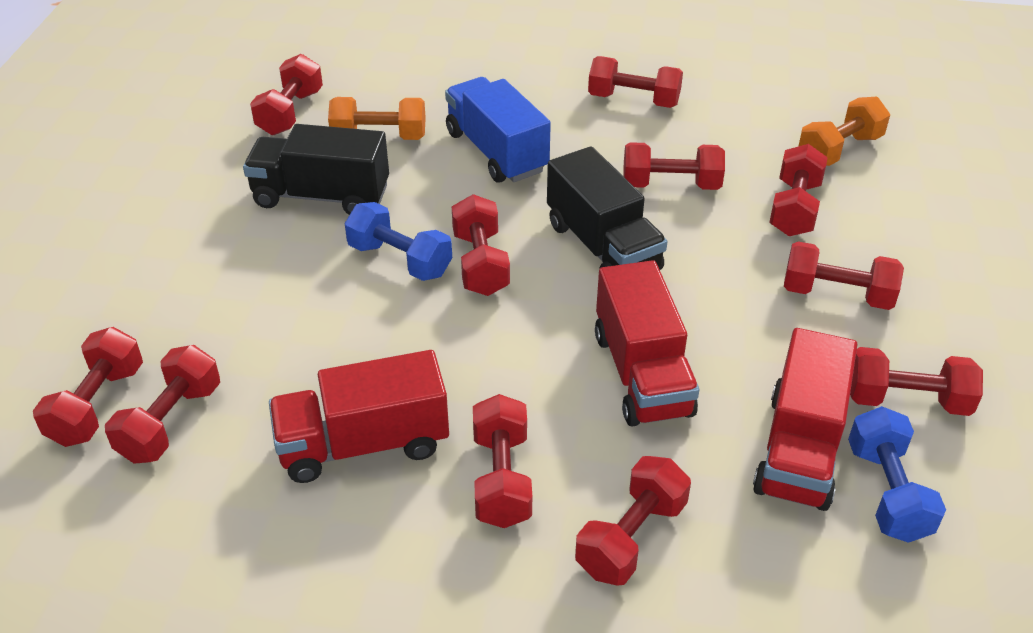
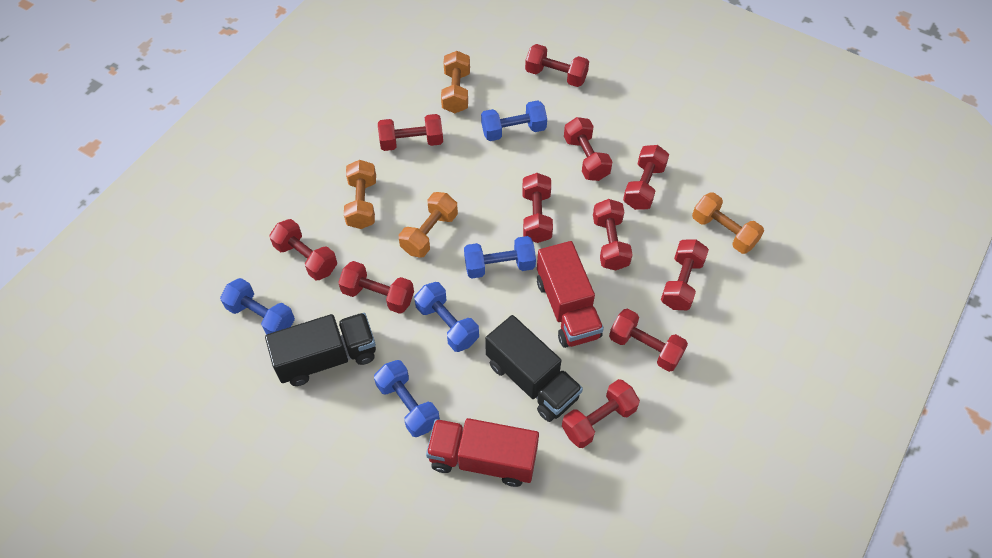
blue dumbbell: [344,202,452,281] [848,406,946,543] = 2 -> [220,278,295,334] [374,360,440,437] [414,282,479,352] [464,236,536,278] [481,100,547,141] = 5
blue truck: [445,77,551,183] = 1 -> none = 0
orange dumbbell: [328,97,426,140] [799,97,890,166] = 2 -> [344,160,376,229] [399,192,458,258] [441,51,470,113] [692,192,764,254] = 4
red truck: [269,350,449,483] [595,260,699,427] [753,328,857,511] = 3 -> [426,418,539,487] [537,241,604,348] = 2

